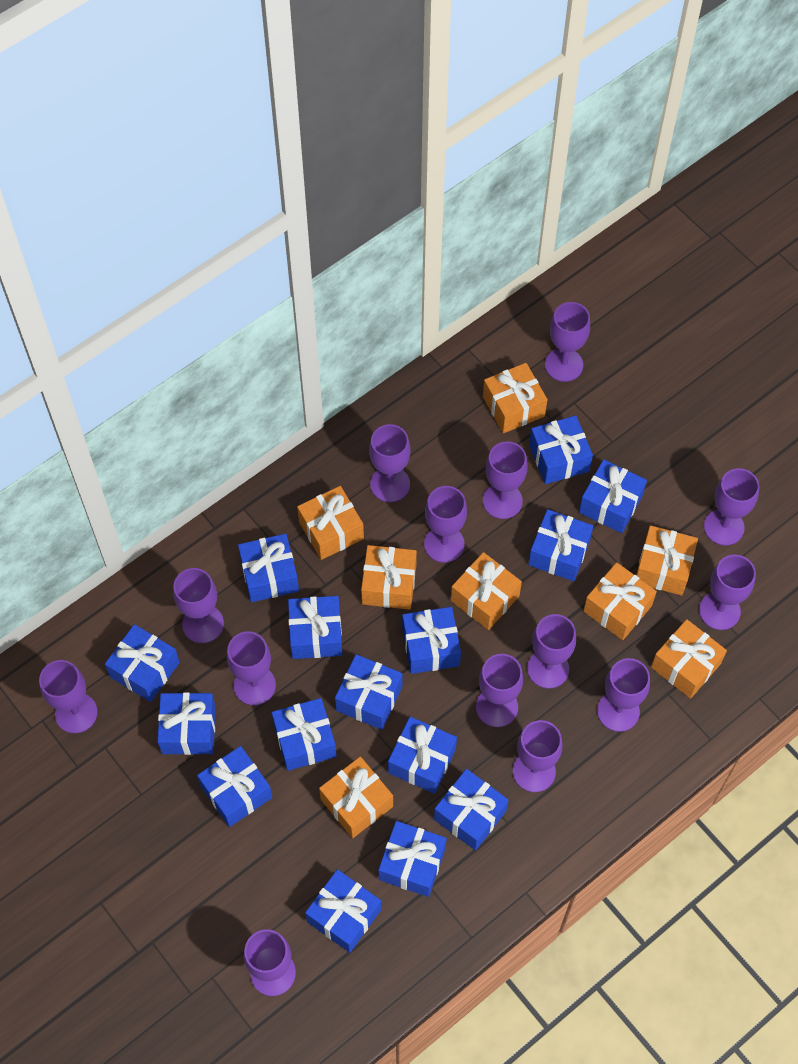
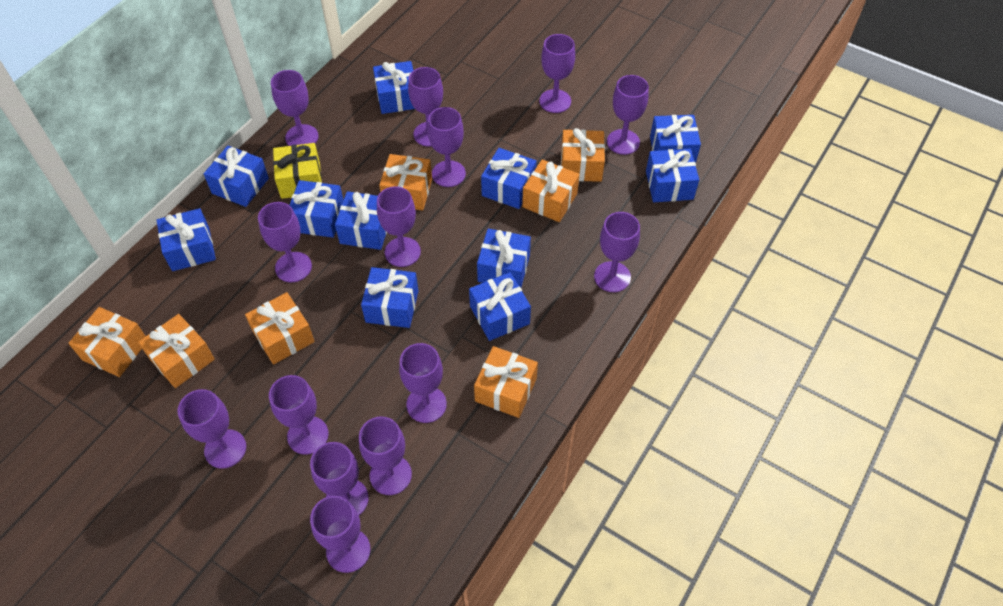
blue gift: [105,624,180,702] [157,692,216,755] [197,746,272,827] [238,534,299,602] [272,698,337,771] [288,596,342,659] [305,869,381,953] [335,654,403,730] [378,821,447,897] [388,717,457,794] [402,607,461,674] [434,769,509,851] [528,509,594,581] [529,415,593,484] [579,459,647,533] = 15 -> [156,208,216,271] [204,145,269,207] [290,180,343,238] [335,191,387,250] [361,267,418,328] [373,61,415,114] [469,272,531,341] [477,228,531,287] [481,148,537,209] [646,149,699,202] [650,115,701,163] = 11
orange gift: [297,486,364,560] [319,757,393,838] [361,545,417,610] [451,552,522,630] [483,363,548,433] [583,562,657,640] [636,525,698,596] [651,619,727,699] = 8 -> [68,307,146,377] [138,314,215,388] [245,292,315,364] [379,154,432,211] [474,346,538,418] [522,159,580,222] [561,128,605,182] = 7
yellow gift: none = 0 -> [273,143,322,199] = 1

